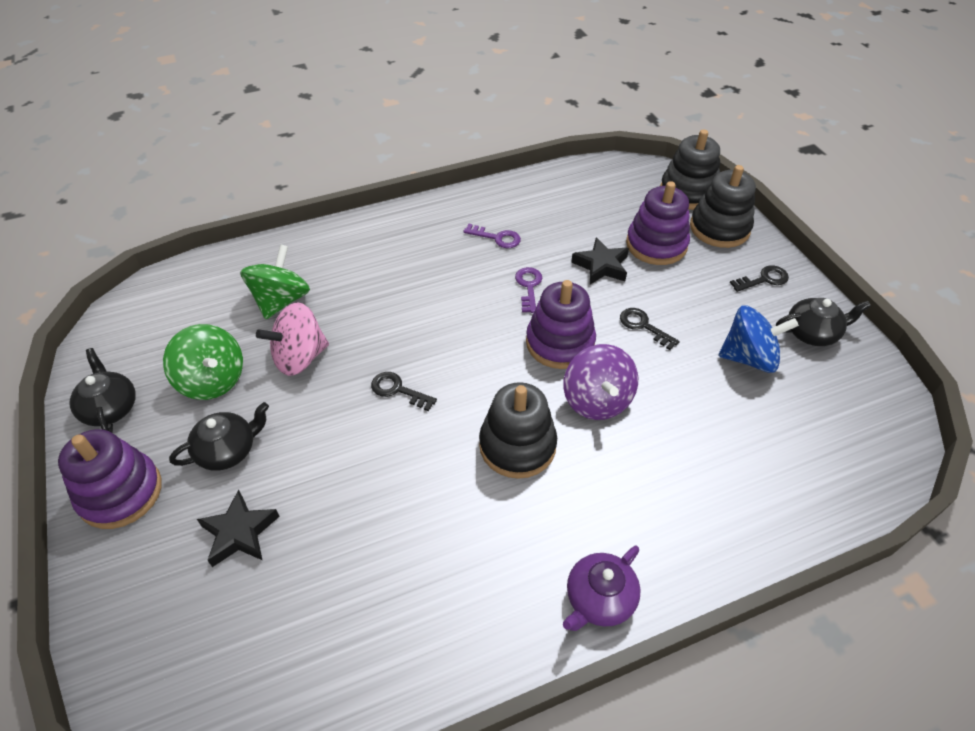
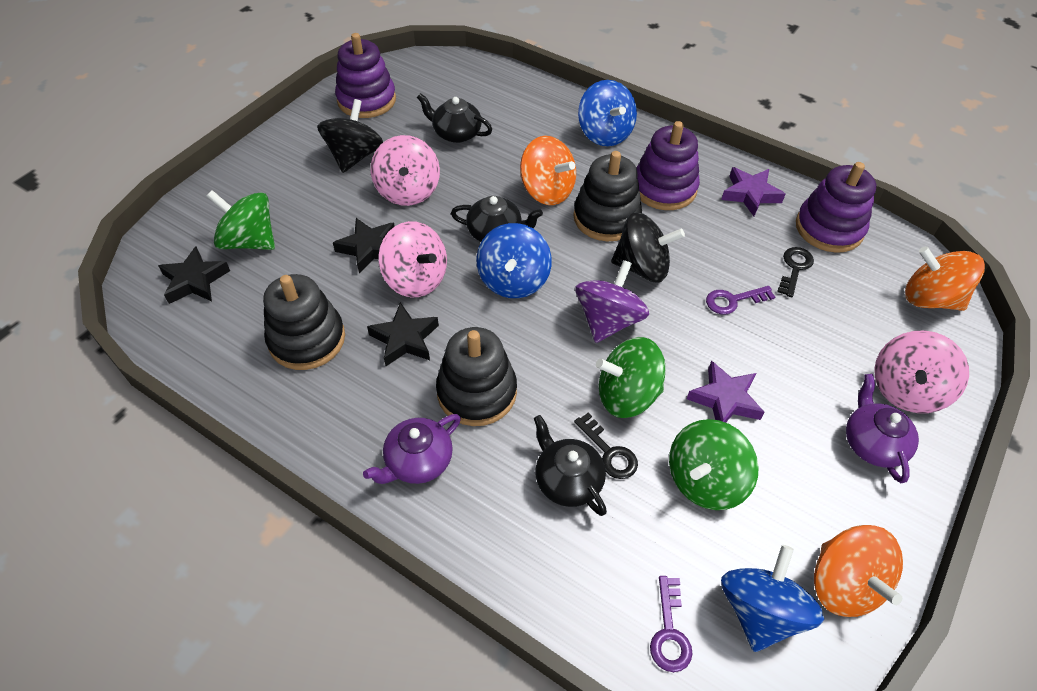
black key: [371,372,437,411] [620,308,680,350] [730,265,789,292] = 3 -> [574,413,638,479] [777,247,814,297] = 2
black spinning top: none = 0 -> [317,99,383,173] [611,212,685,282] = 2
black star: [197,490,280,567] [571,237,629,285] = 2 -> [158,246,230,304] [333,218,395,273] [367,302,439,366] = 3
blue spinning top: [719,305,799,373] = 1 -> [477,223,552,298] [578,80,637,146] [721,545,824,652] = 3
green spinning top: [163,324,243,400] [240,244,310,319] = 2 -> [206,190,275,250] [596,337,666,418] [669,419,759,510] = 3
orange spinning top: none = 0 -> [520,136,576,205] [814,525,903,617] [905,246,985,311] = 3
pink spinning top: [256,302,329,376] = 1 -> [371,135,440,206] [378,221,447,297] [874,330,969,413] = 3
purple star: none = 0 -> [687,361,765,423] [721,167,785,216] = 2
purple teapot: [563,546,641,631] = 1 -> [363,414,461,484] [846,374,919,483] = 2

